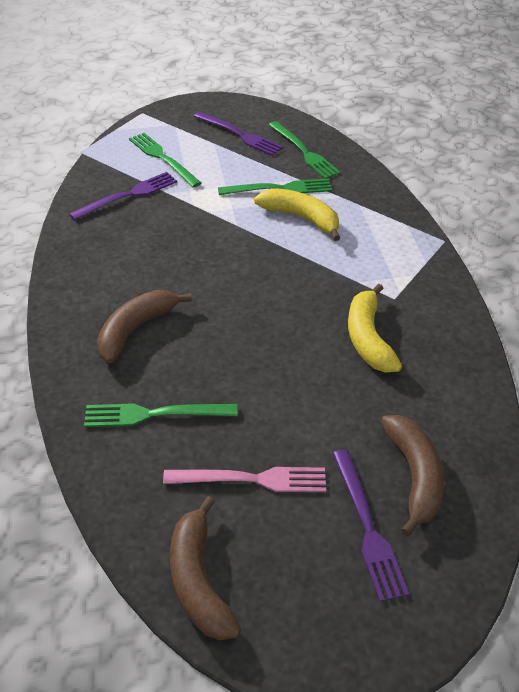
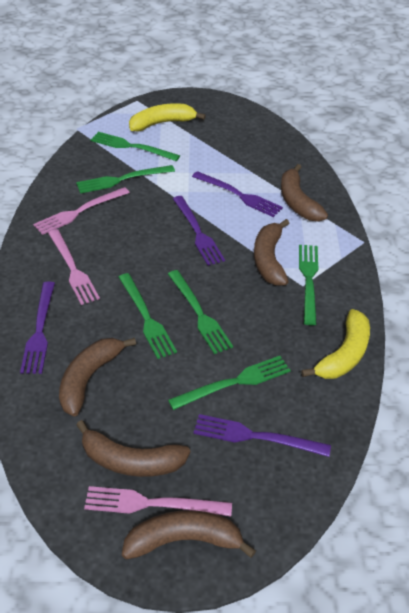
brown banana: [97,290,192,363] [170,496,241,640] [381,415,444,536] = 3 -> [59,338,136,416] [76,420,190,477] [122,510,256,560] [254,219,289,286] [281,164,328,222] = 5
green fork: [84,403,238,427] [129,133,201,187] [218,179,332,195] [269,121,340,179] = 4 -> [76,165,175,193] [90,132,180,161] [119,273,177,359] [168,270,233,354] [168,356,291,410] [299,245,318,325] = 6
pink fork: [163,467,326,492] = 1 -> [33,187,130,235] [48,229,100,305] [84,486,232,516] = 3
purple fork: [69,172,177,220] [194,111,283,156] [332,450,409,602] = 3 -> [20,282,55,374] [173,196,225,266] [192,171,283,217] [194,414,331,457] = 4

